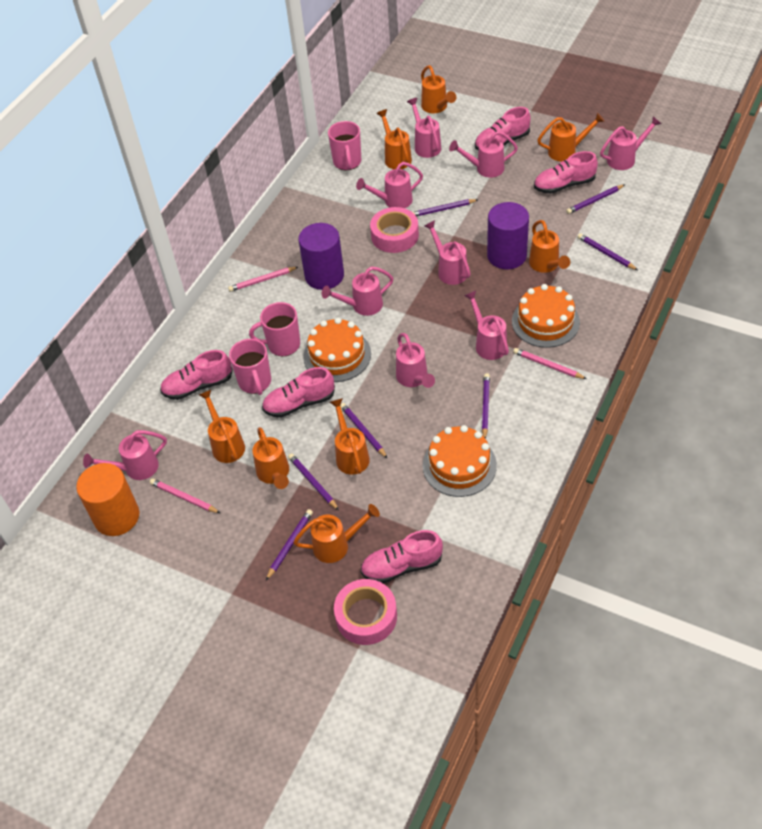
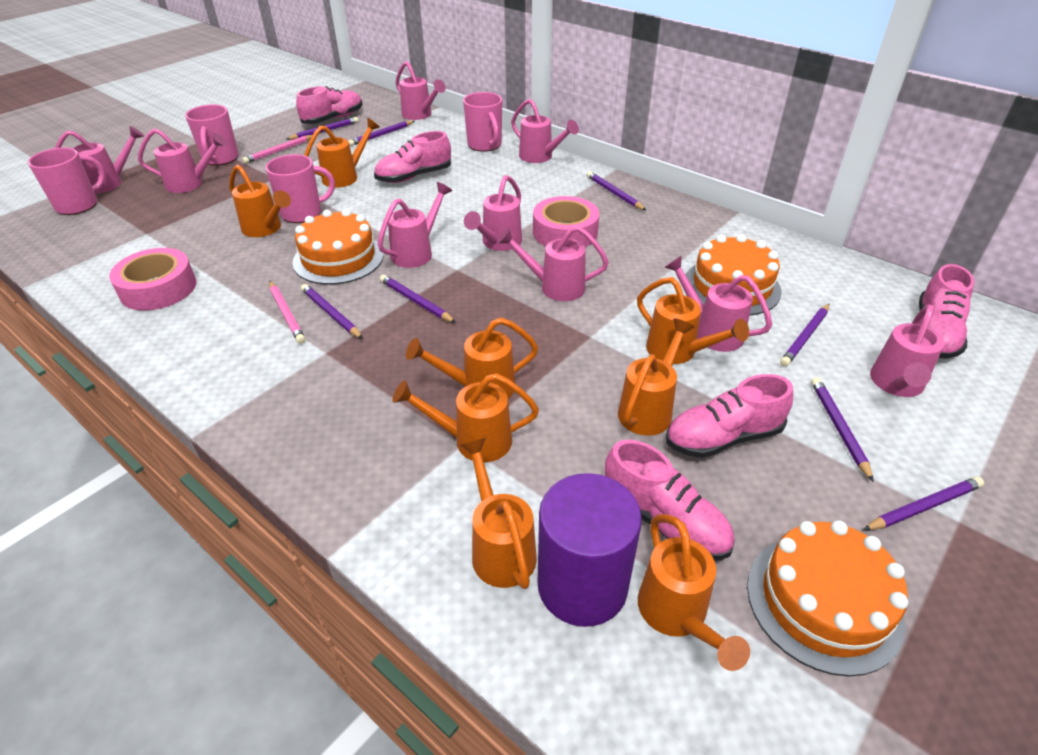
orange cylinder: [76,463,139,536] = 1 -> none = 0
pink mug: [229,339,271,395] [249,302,300,356] [328,121,361,170] = 3 -> [28,148,106,215] [185,104,239,166] [265,154,335,223] [463,92,502,152] = 4
pink pencil: [150,478,220,513] [228,267,298,292] [513,348,587,379] = 3 -> [242,135,312,164] [269,281,306,344] = 2
purple cylinder: [298,223,344,290] [487,202,529,269] = 2 -> [538,473,642,627] = 1
purple pencil: [266,509,313,580] [288,453,339,510] [340,403,388,459] [413,199,478,217] [482,373,490,438] [566,185,624,214] [578,233,638,270] = 7 -> [286,117,359,140] [301,284,363,339] [348,121,414,146] [380,274,456,323] [587,171,647,211] [780,304,829,367] [811,377,874,482] [863,477,984,530] = 8

